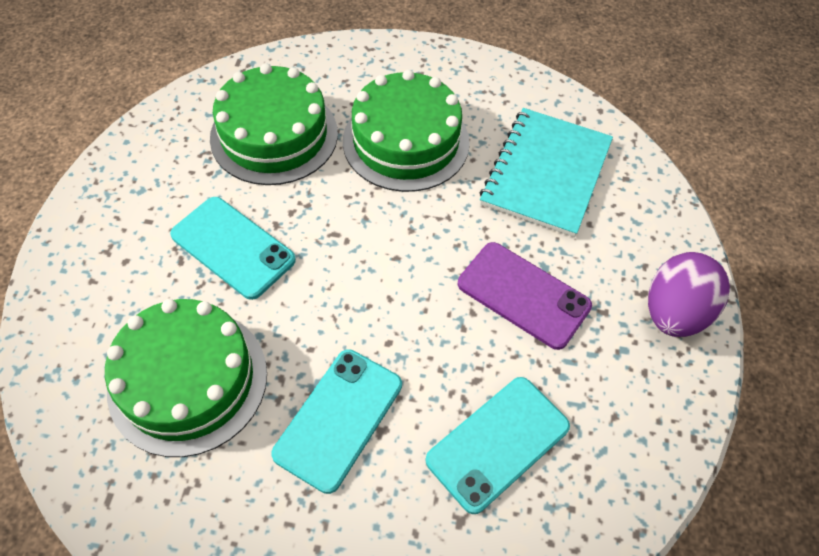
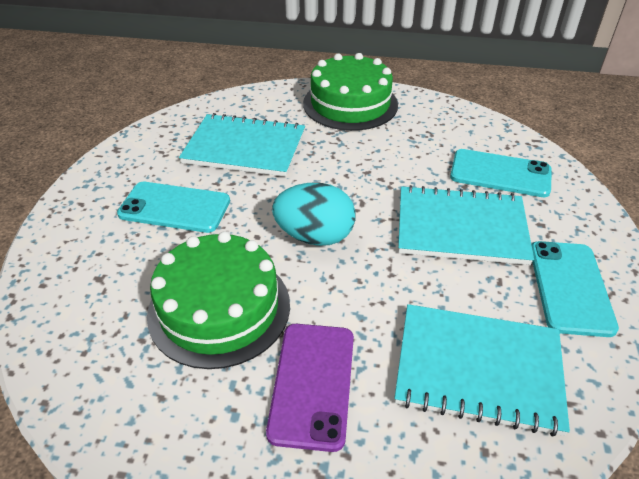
green cake: [105,299,267,457] [210,64,338,185] [343,70,470,192] = 3 -> [147,232,290,369] [303,53,398,131] = 2
purple egg: [648,252,730,337] = 1 -> none = 0
turquoise egg: none = 0 -> [272,182,356,246] = 1
turquoise notebook: [480,108,613,237] = 1 -> [179,113,305,177] [394,304,570,437] [398,185,534,265] = 3

